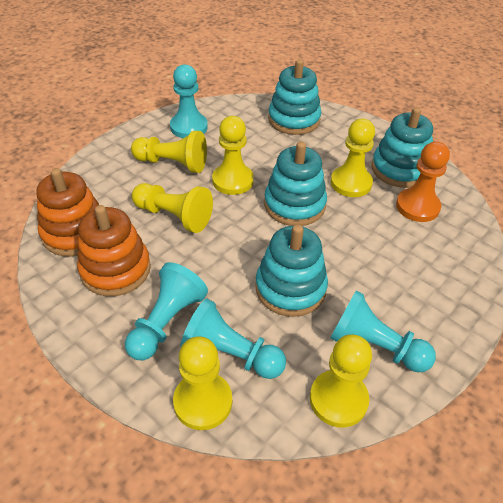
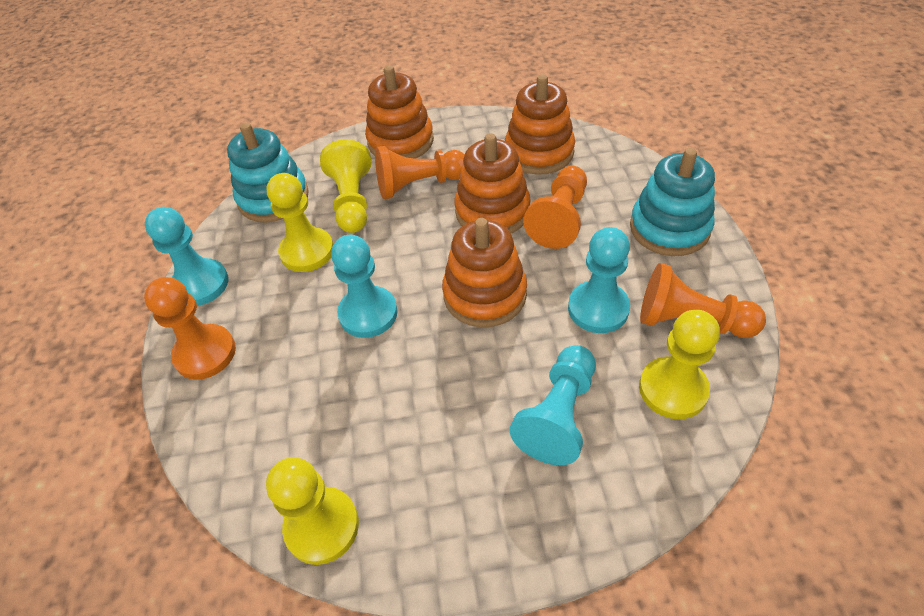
orange pawn: [396,142,450,222] = 1 -> [144,277,236,380] [375,146,465,199] [523,166,587,249] [640,263,766,338] = 4
orange stacking toy: [36,168,99,257] [77,205,151,296] = 2 -> [365,65,434,159] [442,218,527,327] [454,133,531,233] [505,74,575,175] = 4
turquoise stacking toy: [255,225,328,317] [264,141,327,226] [268,59,321,135] [372,107,433,188] = 4 -> [227,123,309,223] [630,148,715,256] = 2
yellow pawn: [131,131,207,173] [132,183,213,233] [173,336,232,430] [212,116,254,195] [310,334,372,428] [331,119,375,197] = 6 -> [266,457,359,565] [267,173,334,272] [320,140,371,233] [639,310,720,419] = 4

